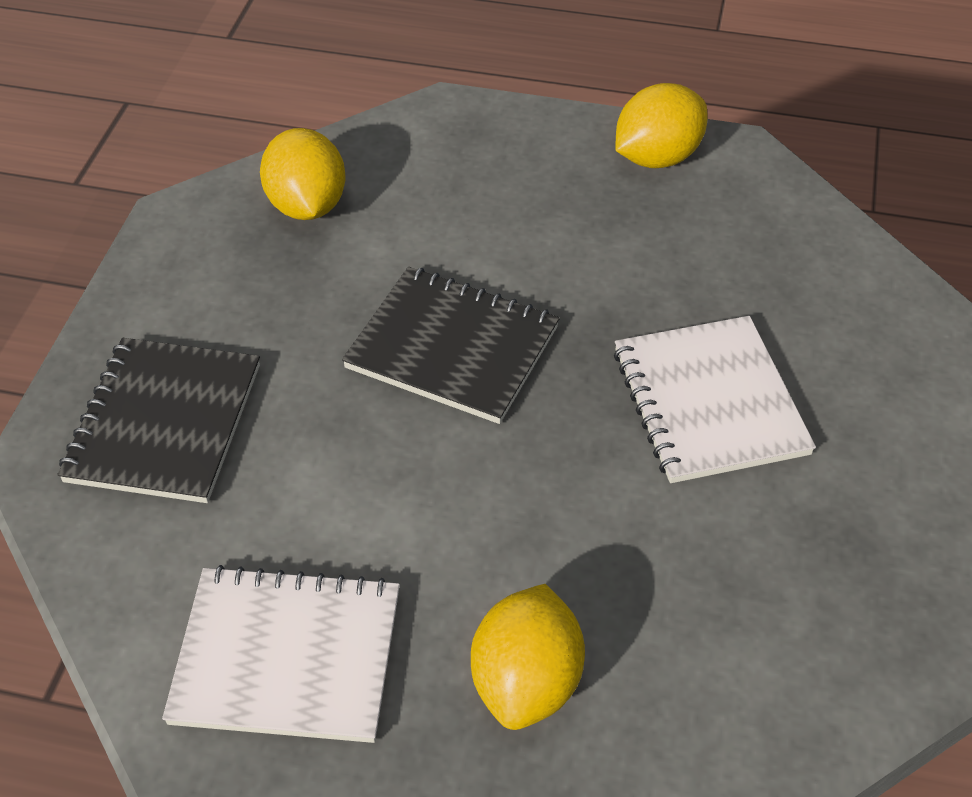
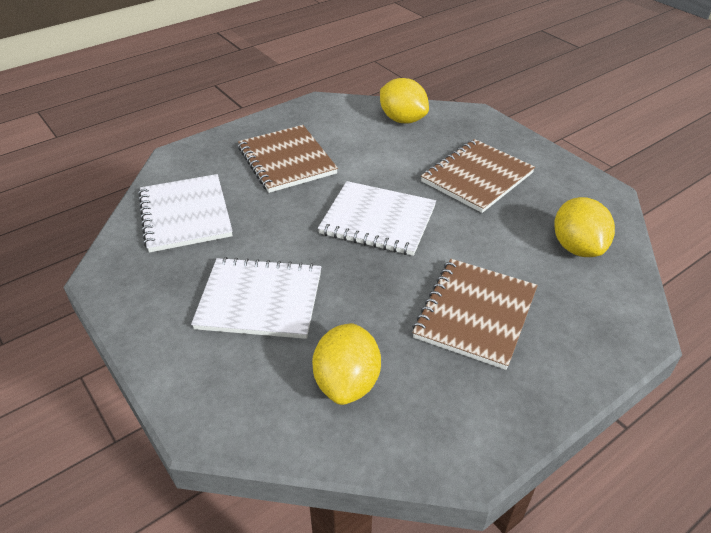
black notebook: [57,338,260,503] [342,267,560,424] = 2 -> none = 0
brown notebook: none = 0 -> [238,125,338,193] [412,259,538,370] [421,139,535,213] = 3
white notebook: [162,565,400,743] [614,316,816,483] = 2 -> [138,174,233,252] [191,257,321,339] [318,181,436,256] = 3

